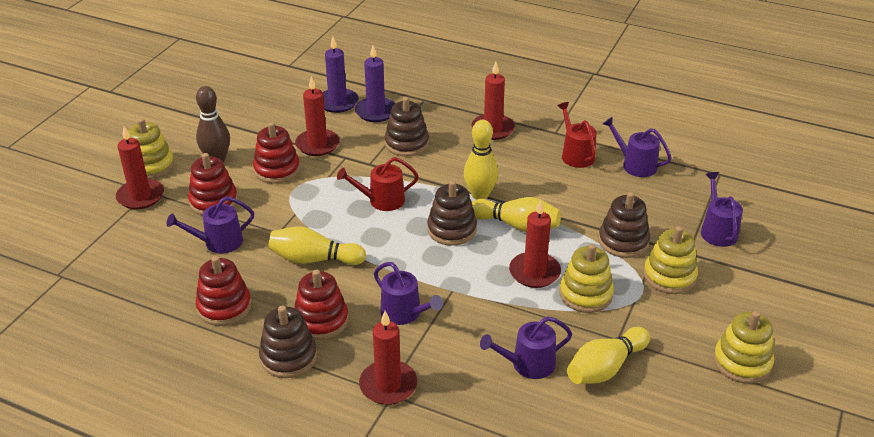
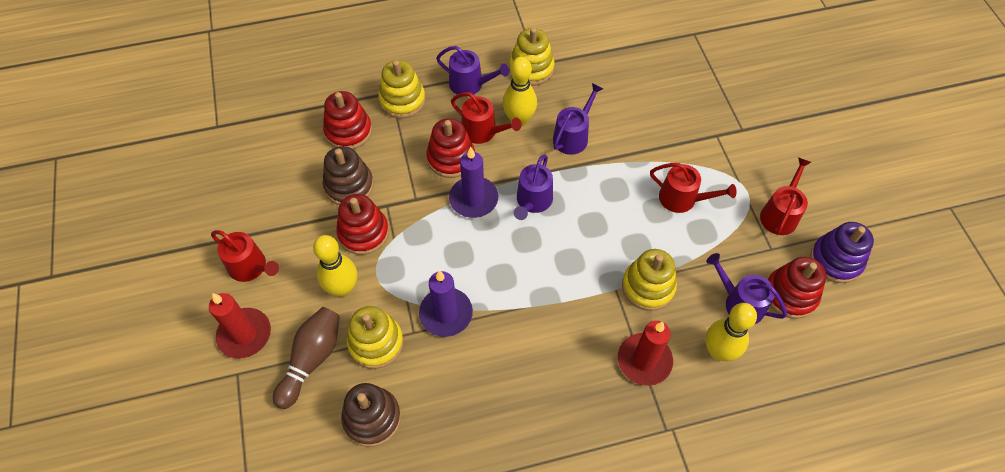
brown stacking toy: [259,305,317,378] [384,97,429,157] [427,180,477,246] [599,192,650,258] = 4 -> [323,146,374,205] [341,383,401,447] = 2
purple stacking toy: none = 0 -> [810,222,874,283] = 1
purple watering can: [167,196,254,253] [374,262,443,325] [480,317,572,379] [603,117,672,177] [701,172,743,247] = 5 -> [436,46,509,95] [514,154,553,220] [553,83,603,155] [706,253,787,324] = 4
red candle: [116,126,164,209] [295,76,340,156] [359,311,417,405] [472,62,515,140] [509,200,561,288] = 5 -> [209,293,271,359] [618,321,673,386] = 2
red watering can: [337,157,419,211] [557,102,597,168] = 2 -> [211,230,279,282] [451,92,521,144] [650,163,737,213] [760,157,811,235] = 4
yellow bowling pin: [268,227,366,265] [464,120,498,200] [472,197,561,232] [567,327,650,384] = 4 -> [313,235,357,297] [503,57,537,126] [706,303,757,361] = 3

